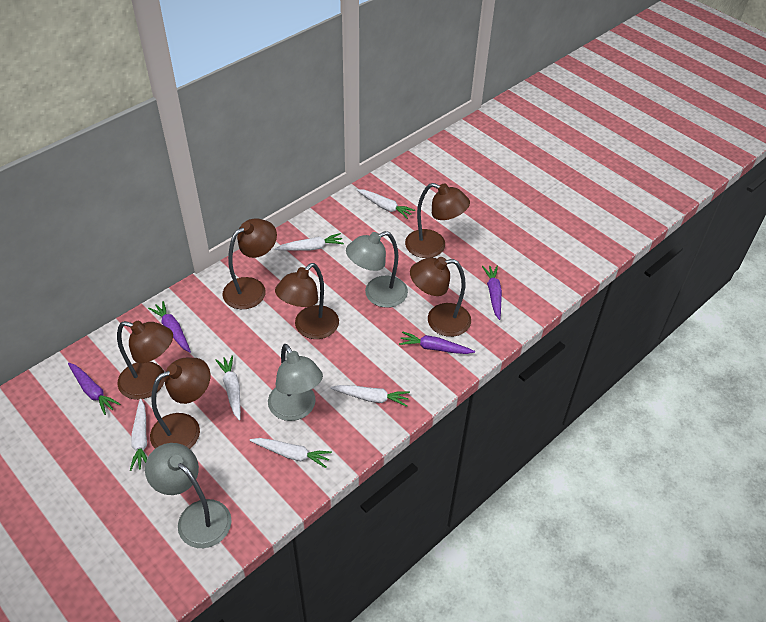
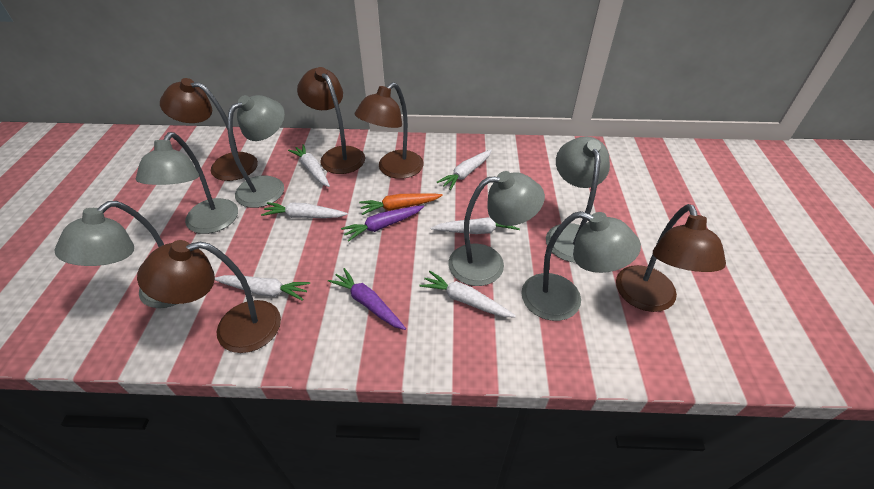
brown lamp: [117,321,173,400] [150,358,210,449] [222,218,277,309] [275,263,339,339] [405,183,470,258] [410,257,471,337] = 6 -> [137,240,281,353] [160,78,258,181] [297,67,365,174] [355,82,424,179] [616,204,726,312] = 5
grey lamp: [145,443,232,548] [268,344,323,421] [346,231,408,308] = 3 -> [54,201,177,308] [136,132,238,234] [227,95,285,208] [448,171,545,286] [521,211,641,321] [546,137,610,263] = 6
orange carrot: none = 0 -> [359,193,443,215] = 1
purple carrot: [68,363,120,415] [148,301,191,353] [399,331,475,354] [482,265,502,320] = 4 -> [328,268,406,330] [341,205,424,242] = 2

